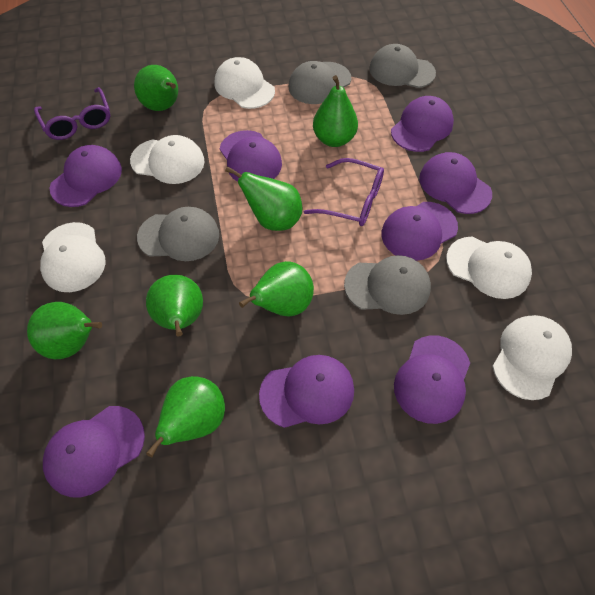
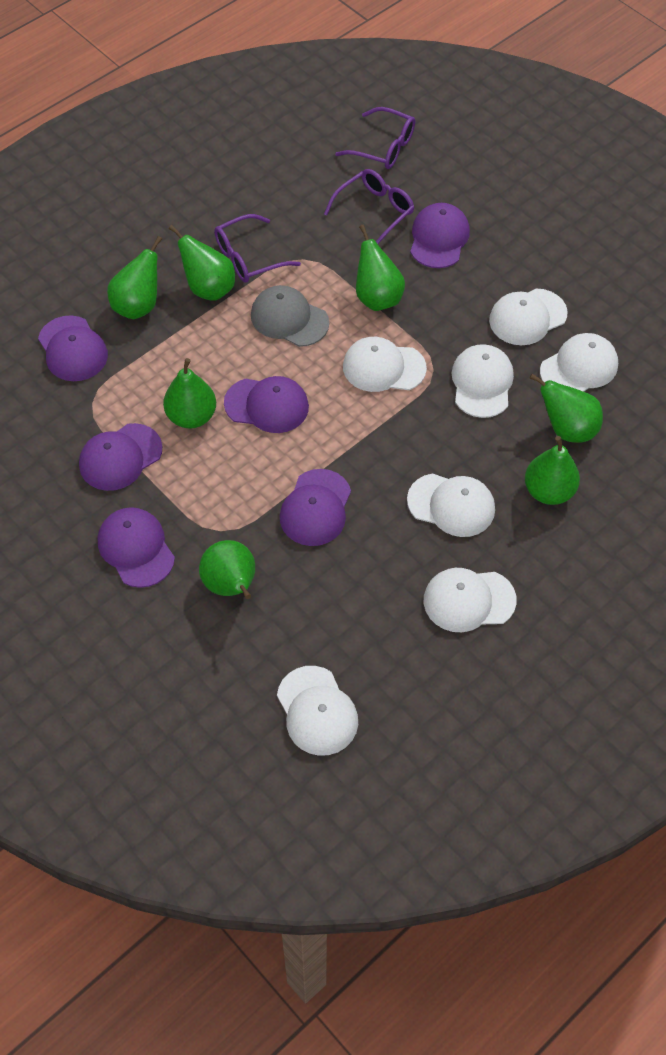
grey cap: [137,207,219,261] [289,61,351,104] [344,255,431,315] [369,44,436,88] = 4 -> [251,285,329,347] = 1
purple cap: [43,406,145,497] [50,145,122,207] [220,130,282,182] [259,355,354,428] [381,202,458,261] [391,96,454,152] [394,335,470,424] [419,152,492,214] = 8 -> [38,315,108,381] [79,423,162,491] [98,507,175,588] [224,376,309,433] [280,469,351,546] [410,203,470,268] = 6
purple glasses: [34,87,110,140] [304,158,384,226] = 2 -> [214,214,301,283] [324,169,414,244] [335,107,415,169] = 3
white cap: [40,222,106,292] [130,135,205,184] [215,57,275,109] [446,237,532,299] [493,315,572,400] = 5 -> [277,666,358,756] [343,337,427,392] [407,473,495,537] [424,568,517,632] [452,344,514,418] [489,289,568,345] [540,333,618,392] = 7

